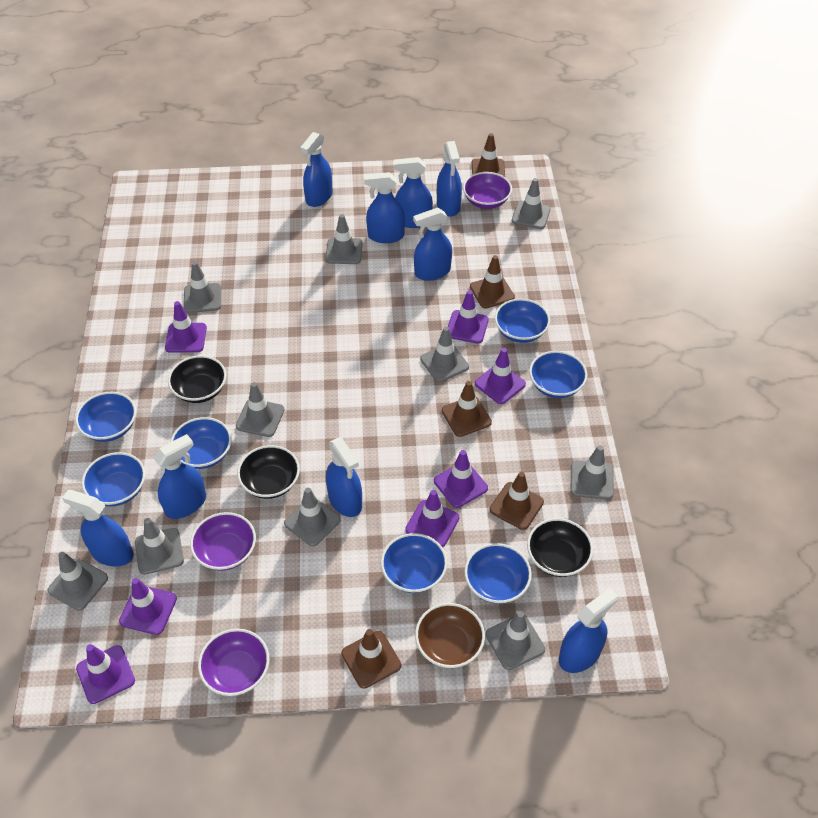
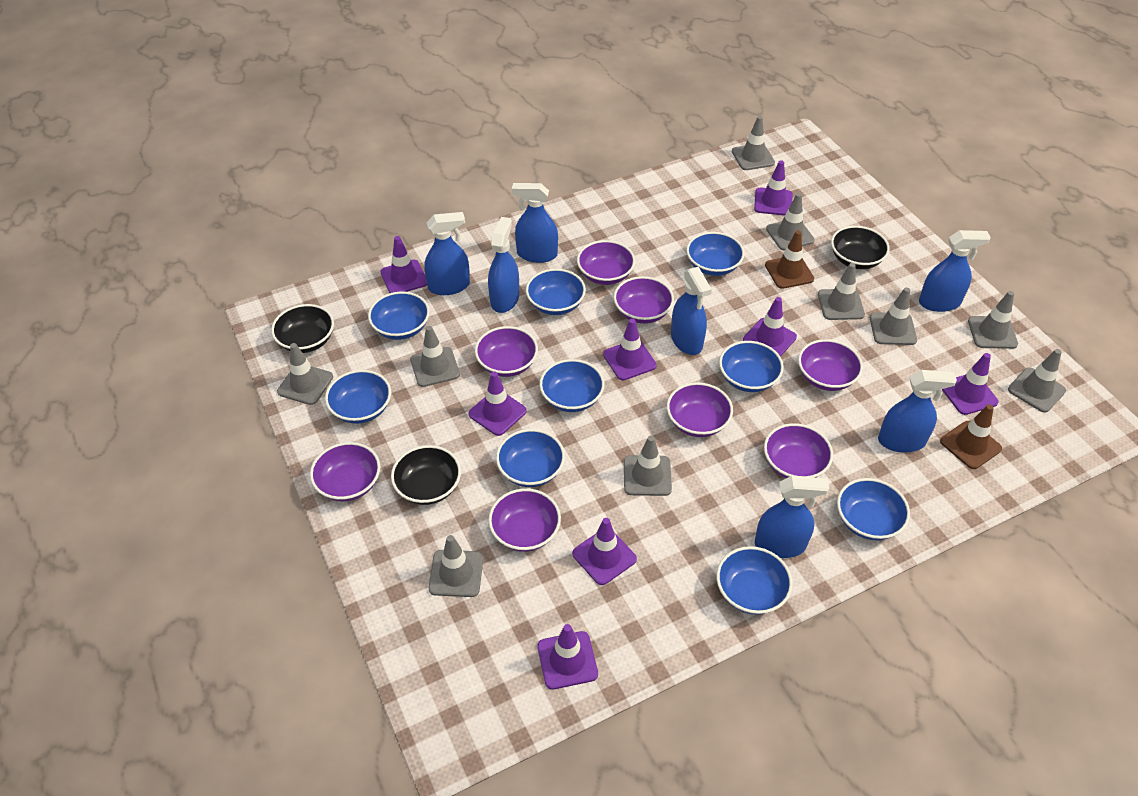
blue bowl: [75,392,136,442] [82,452,145,506] [170,417,232,469] [381,533,447,593] [464,543,532,604] [495,298,550,343] [529,351,587,398] = 7 -> [325,370,391,424] [368,292,430,340] [496,429,565,487] [526,269,586,315] [539,359,605,412] [686,232,745,276] [716,546,793,615] [719,341,784,392] [837,478,910,540] = 9
blue spray bottle: [62,490,133,566] [153,434,206,519] [300,132,332,207] [326,437,362,517] [364,172,405,243] [394,157,433,228] [413,207,452,281] [437,141,462,217] [559,588,618,673] = 9 -> [424,212,470,295] [488,217,519,313] [512,183,558,263] [671,267,712,355] [755,476,829,558] [878,370,957,453] [919,230,991,312] = 7
brown bowl: [415,603,485,668] = 1 -> none = 0
brown traffic cone: [341,629,401,689] [442,381,492,437] [470,255,515,309] [472,133,505,177] [490,472,544,530] = 5 -> [765,230,814,289] [940,404,1002,469] = 2
purple bowl: [190,512,256,571] [198,629,269,696] [463,172,512,209] = 3 -> [310,442,380,501] [475,326,538,377] [488,488,561,552] [577,240,635,285] [614,276,674,324] [667,382,733,437] [764,423,833,478] [798,339,863,391] = 8
purple traffic cone: [76,644,135,704] [119,578,177,635] [165,301,207,353] [405,490,459,547] [434,450,488,508] [448,290,489,344] [475,348,526,404] = 7 -> [380,236,427,293] [469,372,527,436] [537,624,598,690] [572,518,637,585] [603,319,657,380] [743,297,797,357] [754,160,793,216] [942,353,999,415] = 8

